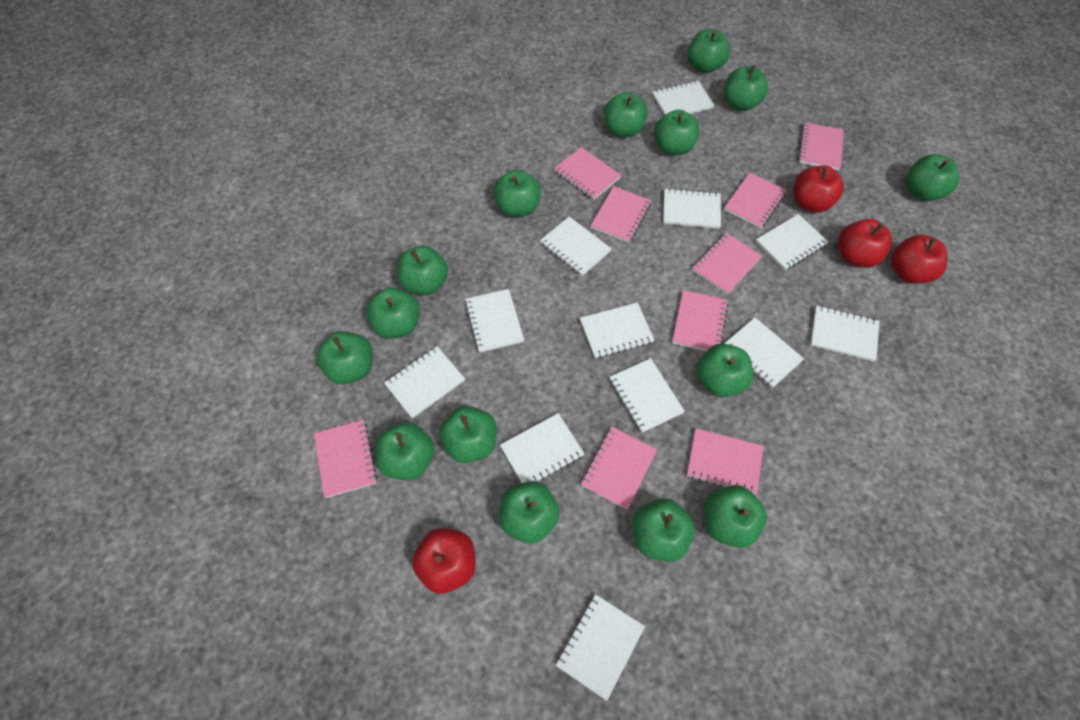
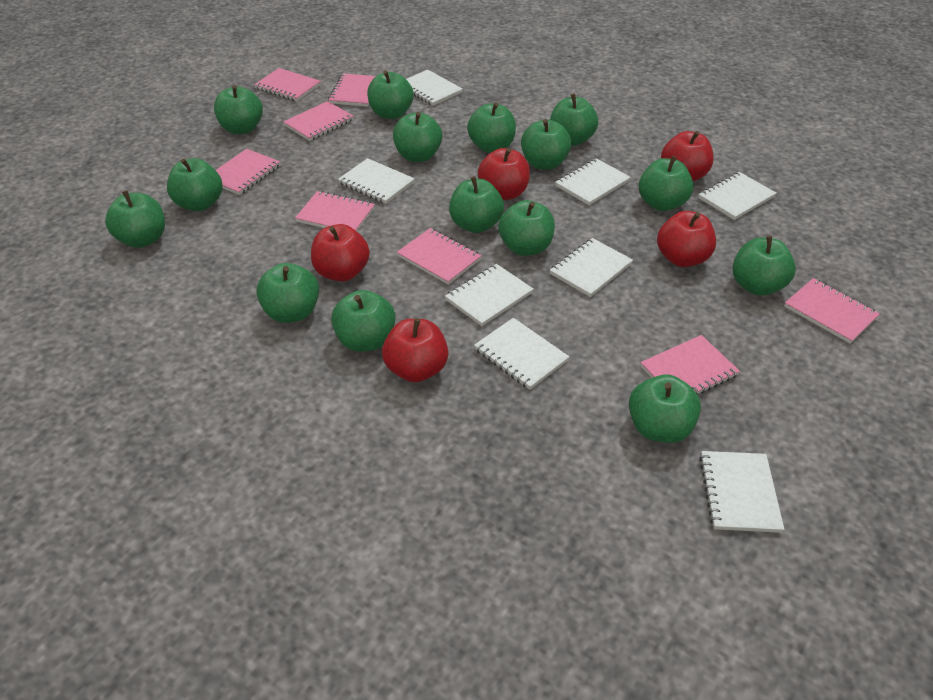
pink notebook: [314,420,377,498] [554,147,621,200] [581,427,657,510] [590,186,651,243] [672,290,728,351] [687,428,764,494] [692,233,762,295] [724,173,787,229] [798,122,844,170] = 9 -> [216,149,280,195] [254,68,321,101] [283,101,354,141] [295,191,375,231] [328,73,376,107] [397,228,482,285] [641,335,740,395] [784,278,880,344] = 8
red apple: [412,528,476,594] [794,165,844,213] [838,219,892,268] [891,235,947,284] = 4 -> [311,224,370,281] [382,318,448,382] [478,148,530,200] [657,211,716,267] [661,131,714,181] = 5
white notebook: [384,346,465,418] [465,289,524,353] [500,413,584,483] [540,216,611,276] [556,594,645,701] [580,302,654,358] [609,358,685,433] [652,81,714,115] [663,188,721,229] [724,317,804,388] [756,214,828,271] [810,306,879,362] = 12 -> [338,158,415,204] [406,70,463,106] [445,264,534,326] [474,318,569,390] [550,238,633,297] [555,158,631,205] [698,172,776,220] [699,451,785,533] = 8

